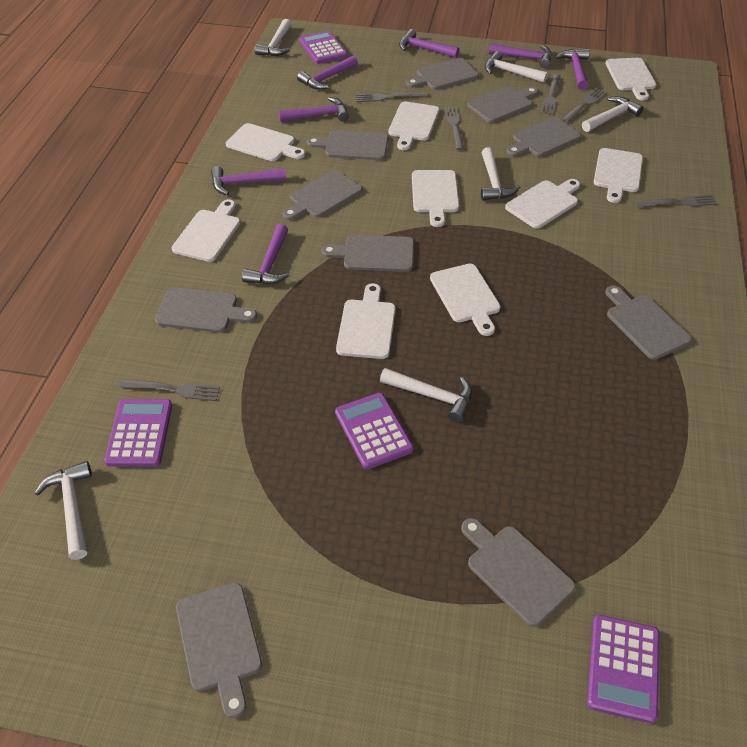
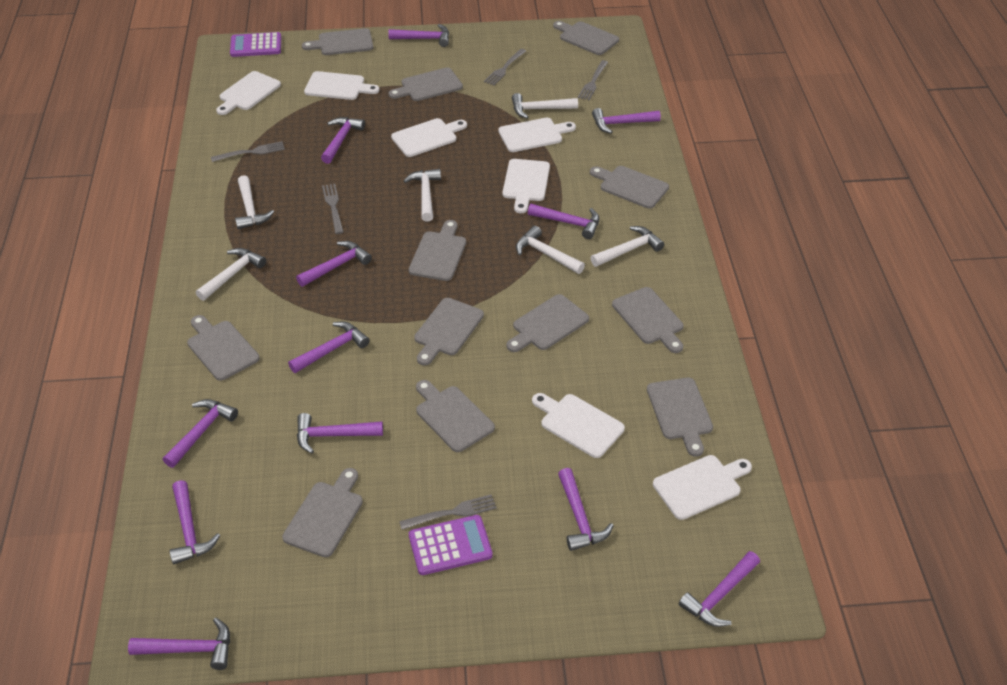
grey cutting board: [155,287,257,333] [176,583,262,718] [283,170,362,220] [307,130,388,160] [321,235,414,272] [406,58,479,90] [461,518,575,627] [467,86,538,123] [507,117,581,157] [605,285,692,360] = 10 -> [187,315,260,381] [282,468,363,557] [302,28,373,55] [389,68,463,101] [409,220,466,281] [414,298,484,365] [416,380,495,452] [507,294,589,352] [553,21,619,55] [590,166,669,208] [612,287,683,353] [647,378,713,457] = 12
grey fork: [120,379,220,401] [356,92,427,102] [444,107,464,150] [541,74,560,115] [562,88,607,123] [635,195,717,208] = 6 -> [211,141,285,162] [322,184,343,234] [399,494,497,530] [484,49,526,86] [578,60,608,100] = 5
purple calculator: [104,399,172,467] [299,31,348,64] [335,393,413,469] [587,615,660,723] = 4 -> [230,32,281,57] [409,515,493,575] = 2
purple hammer: [211,166,286,195] [242,224,289,284] [279,97,349,122] [297,55,358,90] [399,29,460,58] [489,44,552,68] [556,49,590,90] = 7 -> [128,618,230,670] [163,399,238,468] [170,480,220,564] [288,321,370,373] [296,241,372,287] [297,413,383,454] [321,117,365,164] [388,24,449,47] [528,204,599,239] [558,468,614,551] [592,108,661,134] [679,551,760,627] = 12
white cutting board: [172,199,240,262] [226,123,305,161] [336,283,396,359] [388,102,439,150] [412,170,459,227] [430,264,501,336] [505,179,580,229] [594,148,643,203] [605,58,656,100] = 9 -> [216,71,281,115] [304,71,379,100] [391,118,467,157] [498,118,576,152] [503,159,550,213] [532,393,625,458] [653,455,752,520] = 7

